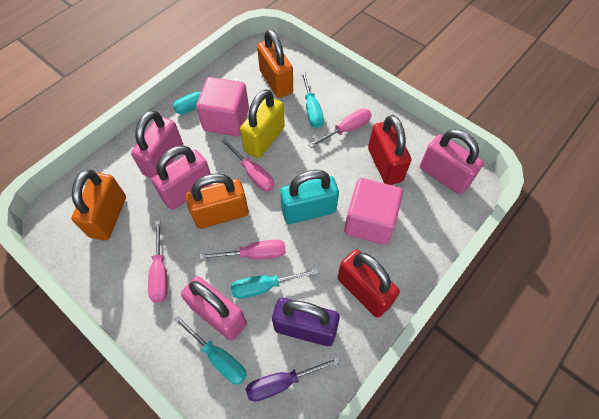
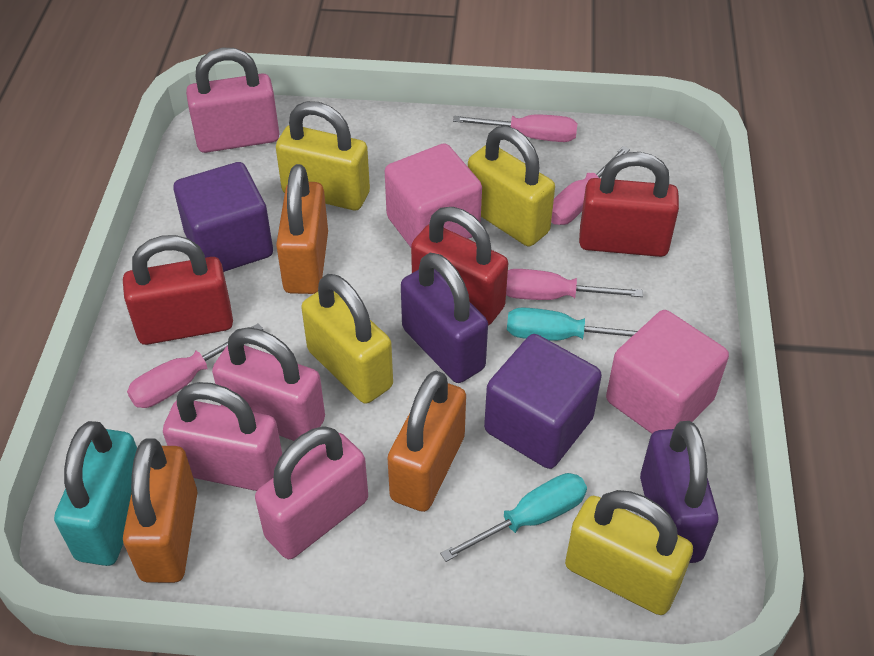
purple cube: none = 0 -> [174,162,273,272] [484,334,602,469] = 2
purple padlock: [272,298,340,346] = 1 -> [401,253,488,383] [640,421,718,563] = 2
purple screwdriver: [246,357,340,402] = 1 -> none = 0
red padlock: [337,250,400,318] [368,115,411,185] = 2 -> [123,235,233,345] [411,207,508,326] [579,152,679,257] = 3
turquoise screwdriver: [173,78,238,114] [174,316,247,385] [231,268,319,299] [301,72,324,128] = 4 -> [440,473,587,562] [507,307,637,341] = 2
yellow padlock: [240,89,285,158] = 1 -> [276,101,370,210] [301,274,393,404] [468,126,555,246] [565,490,693,615] = 4

